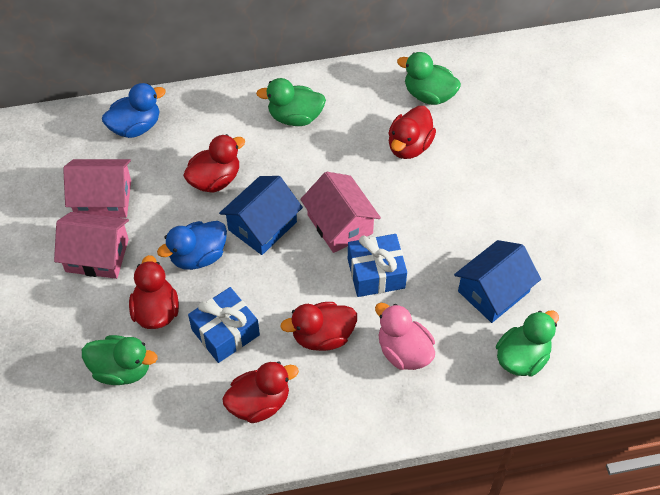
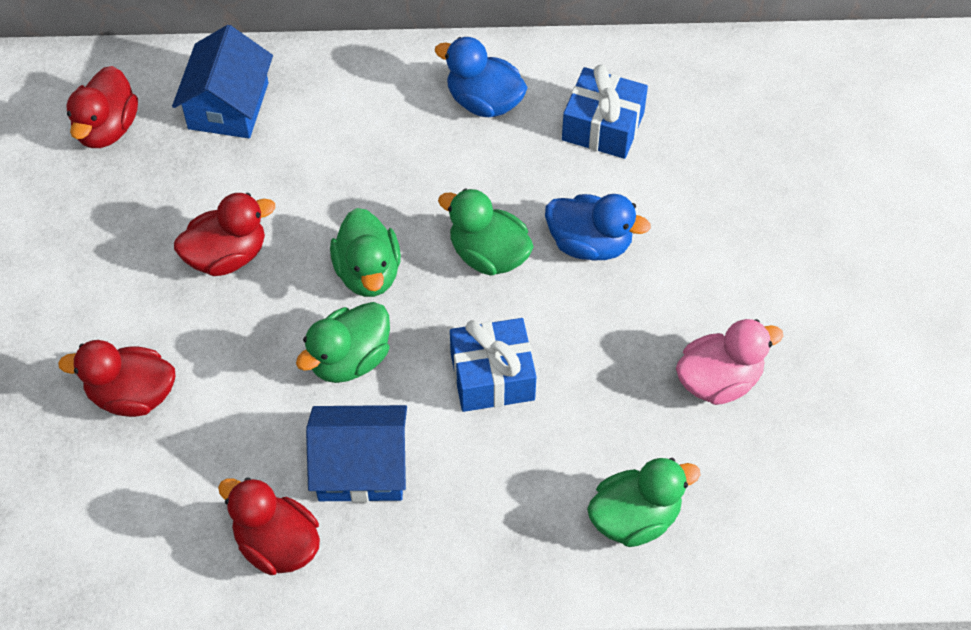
pink house: [54,212,129,279] [63,159,131,218] [300,172,381,253] = 3 -> none = 0
red duck: [129,255,179,329] [183,134,245,193] [222,361,299,423] [280,302,357,351] [388,106,436,159] = 5 -> [58,340,175,417] [66,66,138,148] [174,193,275,276] [218,477,320,575] = 4

